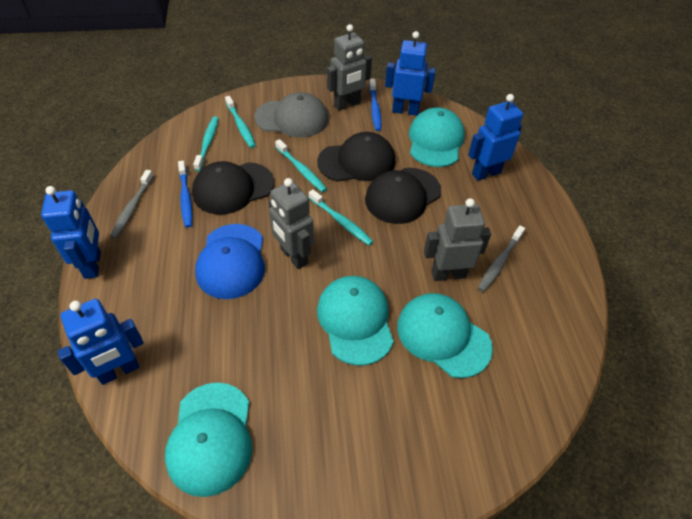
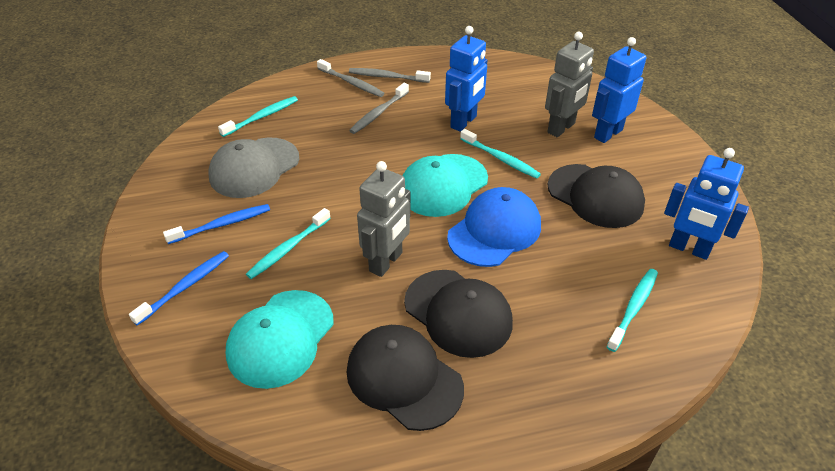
blue robot: [41,186,101,279] [58,299,144,385] [385,31,436,116] [468,94,523,181] = 4 -> [445,26,487,132] [592,37,646,143] [664,148,749,260] = 3
grey robot: [269,178,314,269] [327,24,372,111] [424,198,491,281] = 3 -> [357,161,411,277] [545,32,594,137] = 2
grey toothbrush: [110,170,154,239] [478,225,525,292] = 2 -> [317,59,384,97] [349,68,431,83] [349,83,409,134] = 3
turquoise cap: [165,383,252,497] [317,276,394,366] [397,293,493,378] [409,107,465,167] = 4 -> [226,290,334,389] [403,154,488,217] = 2

